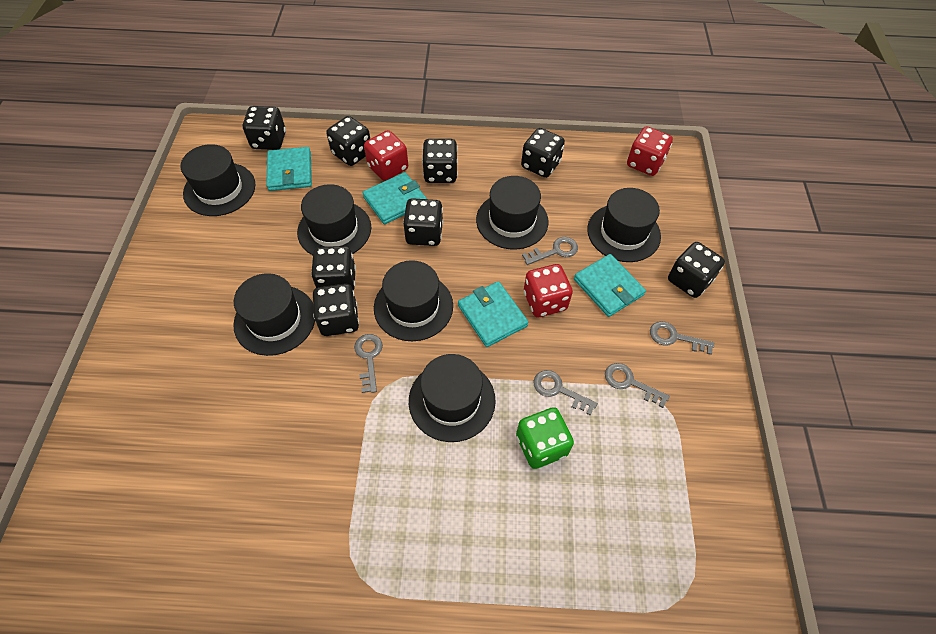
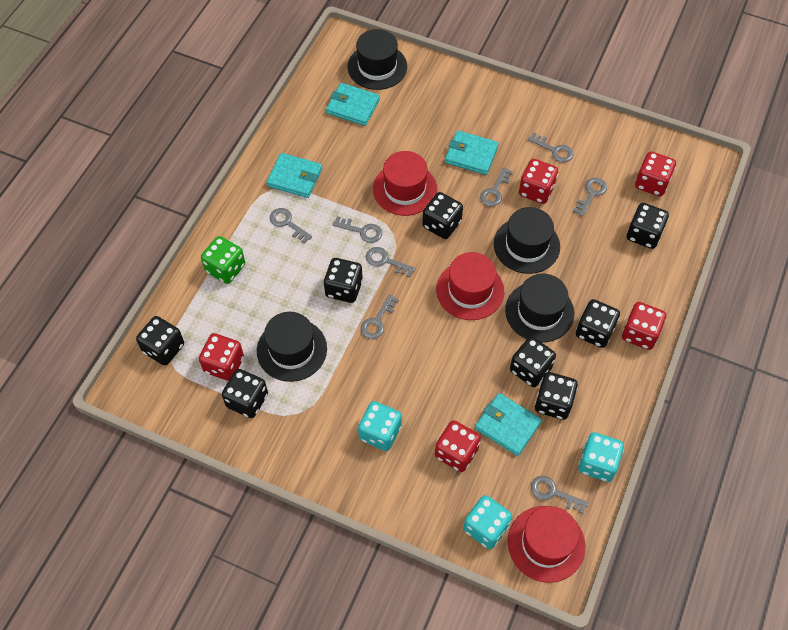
black hat: [181,144,255,216] [233,273,315,356] [297,184,371,255] [374,260,453,341] [409,354,496,442] [476,176,549,250] [587,188,661,262] = 7 -> [257,312,327,382] [348,29,407,90] [494,207,560,274] [505,274,574,343] = 4
grey key: [354,334,383,393] [522,237,578,265] [533,370,598,416] [605,363,670,408] [650,321,714,355] = 5 -> [270,208,312,244] [332,216,382,243] [361,294,399,339] [366,247,415,277] [480,167,513,207] [528,132,574,162] [531,476,588,514] [573,178,607,217] = 8
red dice: [364,130,408,181] [524,264,573,317] [627,126,673,176] = 3 -> [199,333,244,381] [435,420,481,472] [519,159,558,204] [622,302,666,350] [635,151,676,196] = 5
red hat: none = 0 -> [373,151,437,216] [436,252,504,320] [508,506,585,583] = 3
turquoise dice: none = 0 -> [358,401,402,451] [463,495,512,549] [578,432,624,482] = 3

